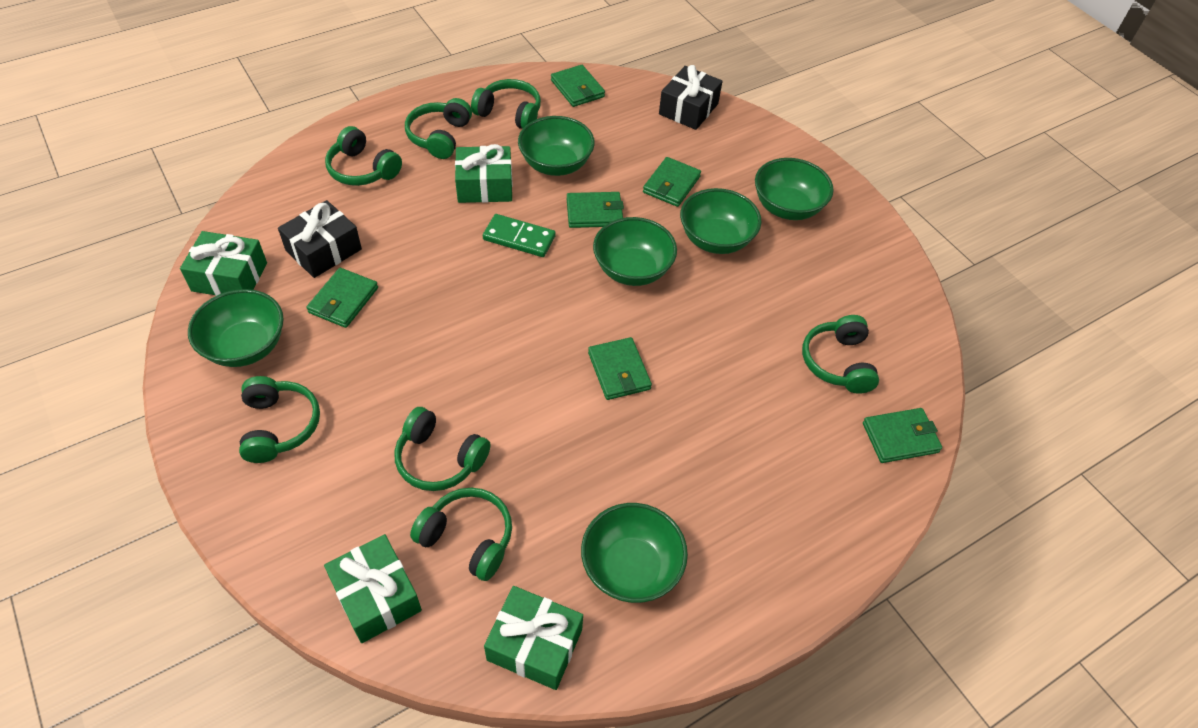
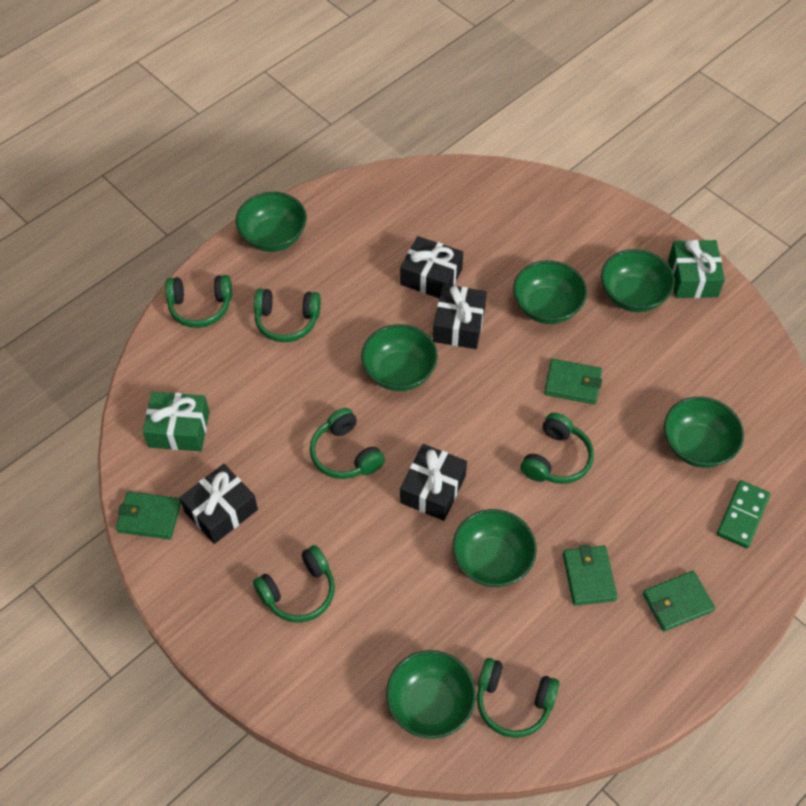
black gift: [278,200,362,278] [659,65,722,130] = 2 -> [180,464,258,544] [400,236,463,299] [400,444,467,521] [433,284,487,349] = 4
green bowl: [188,289,284,367] [518,116,595,176] [581,503,688,603] [593,217,677,286] [680,188,762,254] [755,158,834,220] = 6 -> [236,192,307,252] [361,324,438,391] [386,650,476,739] [453,509,537,587] [513,260,587,324] [601,249,675,312] [664,397,744,468] = 7
green gift: [180,231,267,296] [324,534,422,643] [455,144,512,203] [484,586,583,690] = 4 -> [143,392,209,451] [668,240,725,298] = 2
green headphones: [239,376,320,463] [325,126,402,186] [394,407,491,491] [405,98,472,159] [410,488,512,581] [471,79,541,129] [802,315,879,394] = 7 -> [165,275,232,328] [253,545,335,623] [254,289,321,342] [310,408,385,479] [477,658,559,738] [520,413,594,484] = 6
green wallet: [306,268,378,328] [551,65,605,107] [567,192,624,228] [588,337,652,400] [643,157,701,207] [863,408,942,463] = 6 -> [116,491,181,539] [544,359,602,404] [563,545,618,606] [643,571,715,631] = 4

